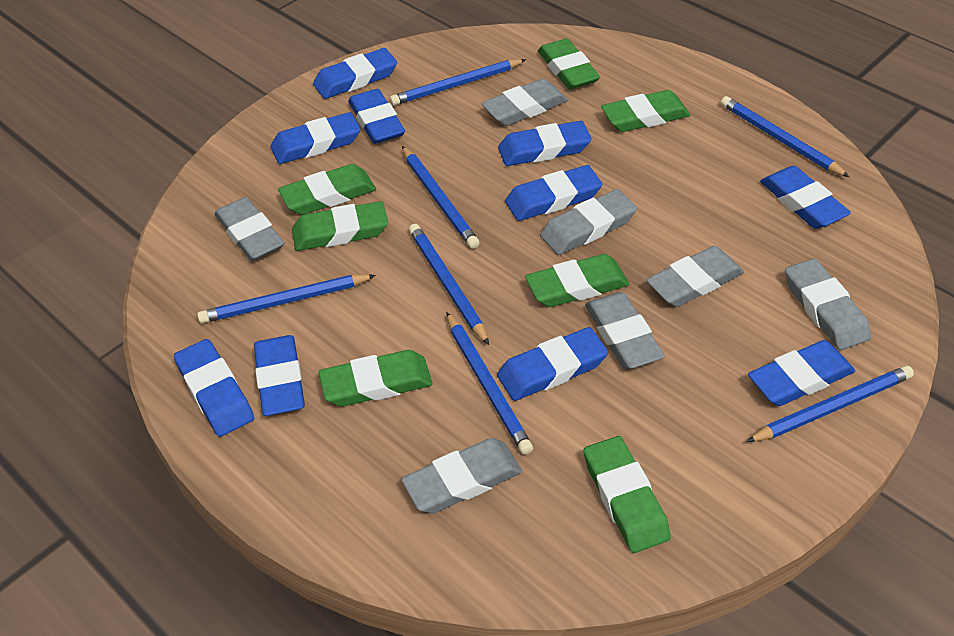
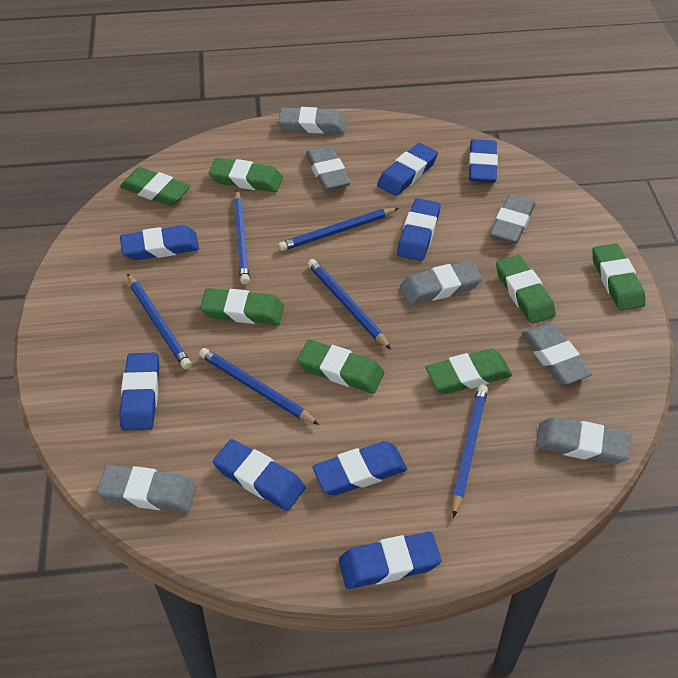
blue eraser: [174,339,254,437] [254,335,305,416] [271,112,360,164] [313,48,397,99] [348,89,405,144] [497,327,608,401] [498,121,591,166] [505,165,602,221] [748,340,855,406] [760,166,851,229] = 10 -> [119,353,159,431] [120,225,199,260] [213,439,305,511] [312,441,407,496] [339,532,441,589] [377,143,438,196] [397,198,441,261] [469,139,498,183] = 8
blue pencil: [197,274,376,323] [390,59,526,106] [402,146,480,249] [409,224,489,345] [446,312,533,455] [721,96,849,177] [746,366,914,442] = 7 -> [127,273,192,369] [199,348,319,425] [234,190,250,284] [278,208,399,251] [307,259,391,349] [452,385,488,518] = 6

